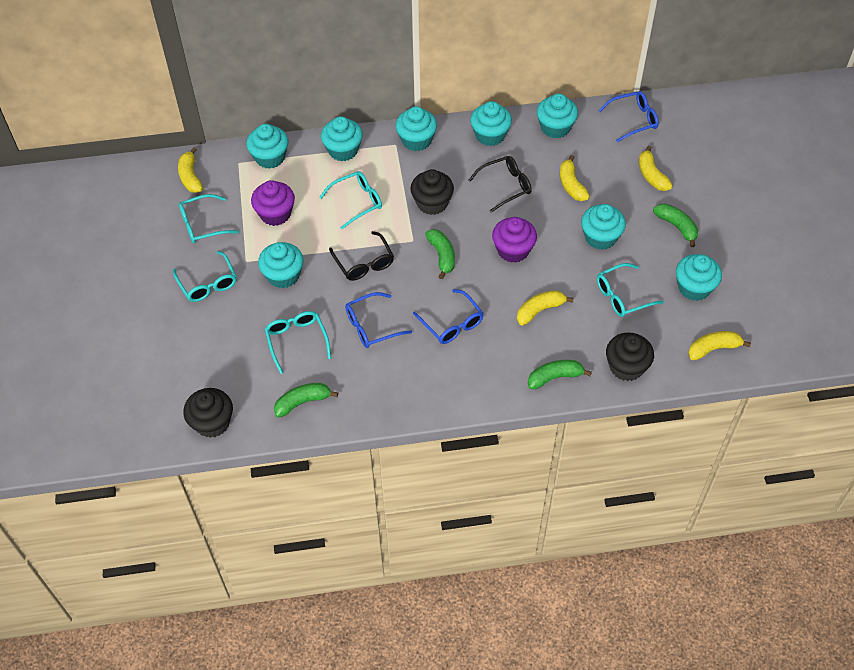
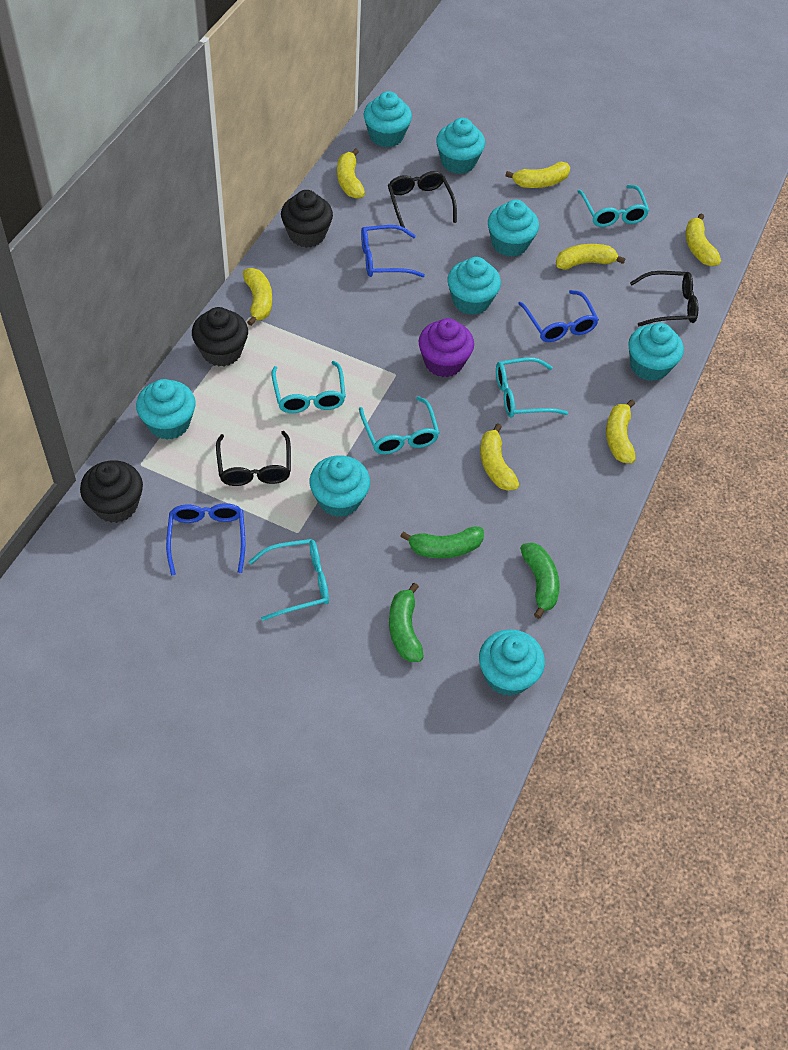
black glasses: [329,231,394,281] [469,156,532,212] = 2 -> [216,431,291,486] [388,171,457,228] [630,271,698,326] = 3
green banana: [274,383,338,418] [425,229,455,279] [528,360,592,390] [653,204,698,247] = 4 -> [389,583,424,662] [400,526,484,558] [520,543,560,619] = 3
purple cupcake: [251,180,295,226] [492,217,537,263] = 2 -> [419,318,474,377] = 1
yellow banana: [178,147,203,193] [517,290,574,326] [560,155,590,201] [639,146,673,191] [688,331,751,360] = 5 -> [243,268,272,326] [337,148,365,199] [480,423,519,491] [505,162,570,188] [556,244,626,270] [606,400,636,463] [686,214,721,266] = 7

